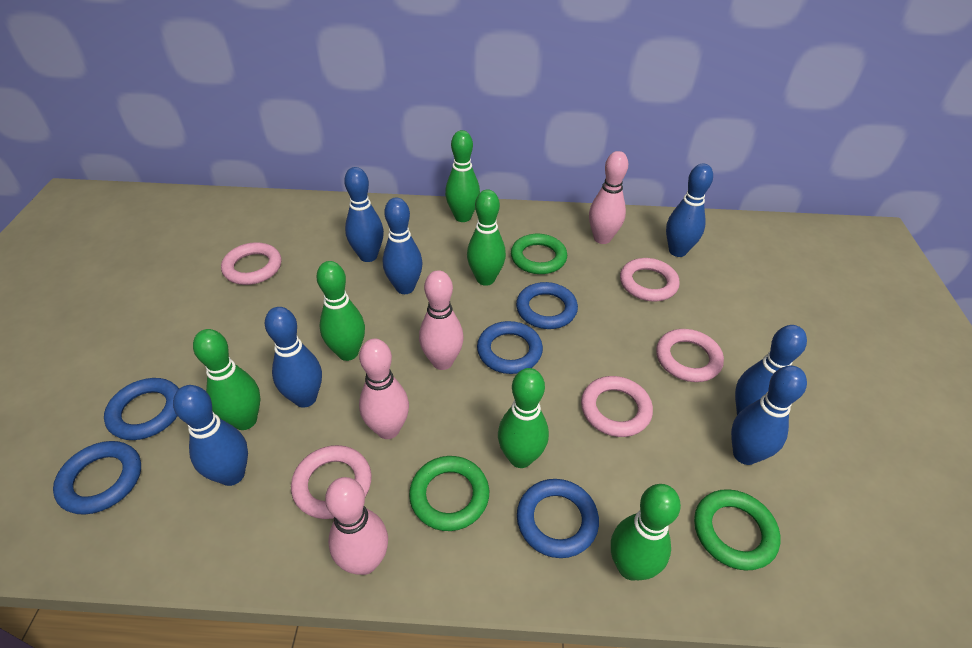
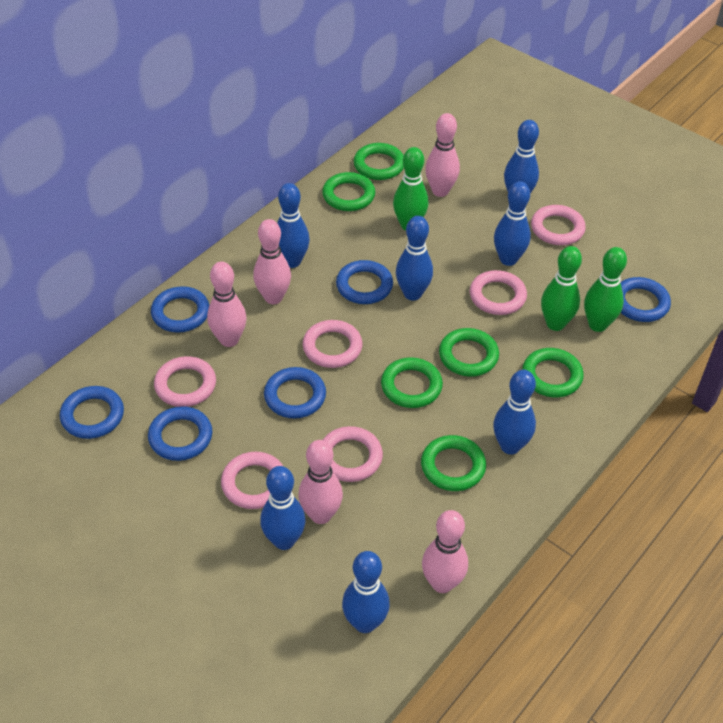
blue ring: [53,441,141,515] [104,378,179,440] [477,321,543,374] [516,282,578,329] [517,479,599,558] = 5 -> [60,386,124,439] [148,406,212,461] [151,286,209,333] [264,367,326,419] [336,260,393,304] [621,277,671,322] = 6
green bowling pin: [193,329,261,430] [316,261,365,361] [445,130,480,222] [467,189,506,286] [498,368,549,468] [611,484,681,580] = 6 -> [393,147,429,231] [541,246,582,331] [584,247,627,332] = 3
green ring: [409,456,489,531] [511,234,567,274] [694,489,780,571] = 3 -> [322,172,375,211] [354,143,404,180] [381,357,443,408] [421,435,486,491] [439,328,499,377] [522,348,584,397] = 6
pink bowling pin: [325,477,388,575] [359,339,409,439] [419,270,464,370] [589,151,628,244] = 4 -> [207,262,247,347] [253,219,291,304] [298,440,343,524] [422,510,468,593] [425,113,460,197] = 5
pink ring: [221,242,281,285] [291,445,372,519] [581,376,653,437] [620,258,680,301] [656,329,724,382] = 5 -> [154,356,216,407] [221,452,283,509] [303,320,362,368] [323,426,383,482] [470,270,527,315] [531,205,586,245] = 6

